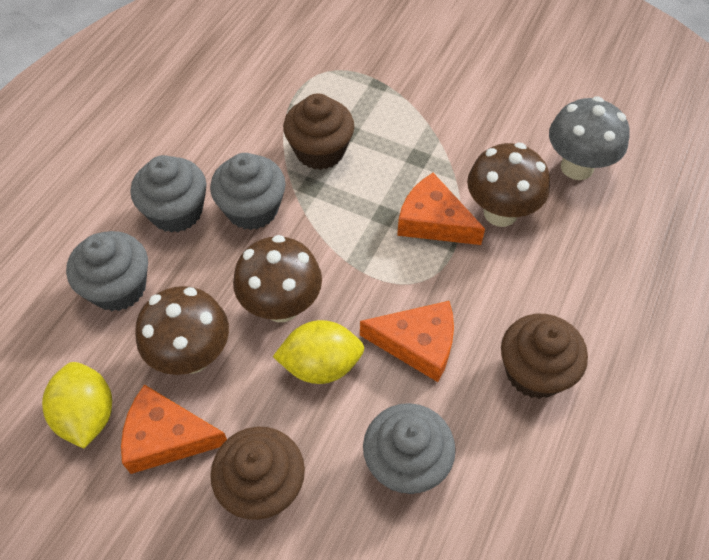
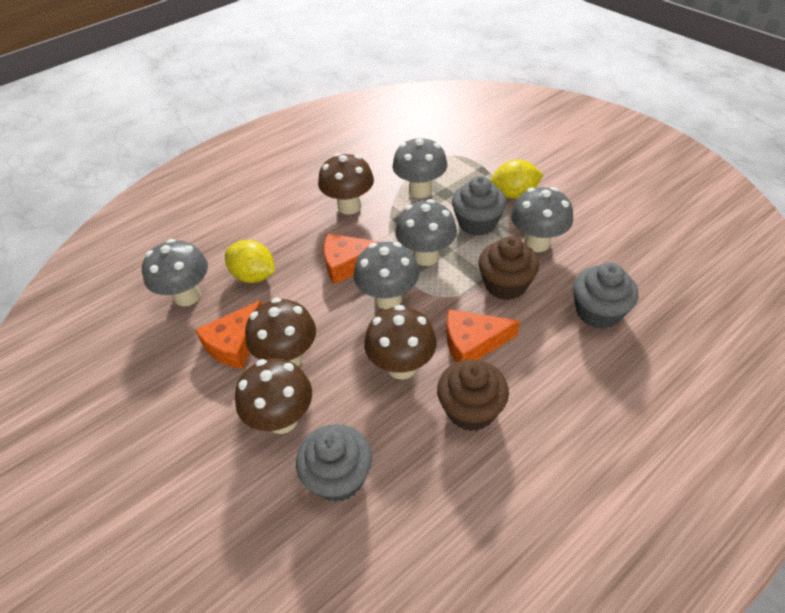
brown cupcake: [210,427,305,520] [283,93,354,170] [501,314,588,399] = 3 -> [437,359,509,431] [478,236,539,300] = 2
brown mushroom: [135,286,229,375] [233,235,322,322] [467,143,550,227] = 3 -> [235,358,312,434] [245,298,316,366] [318,153,374,215] [364,305,437,380] = 4
grey cupcake: [66,231,148,311] [131,155,206,233] [210,153,286,230] [363,403,456,494] = 4 -> [296,424,372,502] [452,176,506,236] [573,263,638,329] = 3
grey mushroom: [549,96,629,180] = 1 -> [142,239,208,306] [354,242,419,309] [393,136,447,198] [395,199,457,266] [511,187,573,252] = 5

